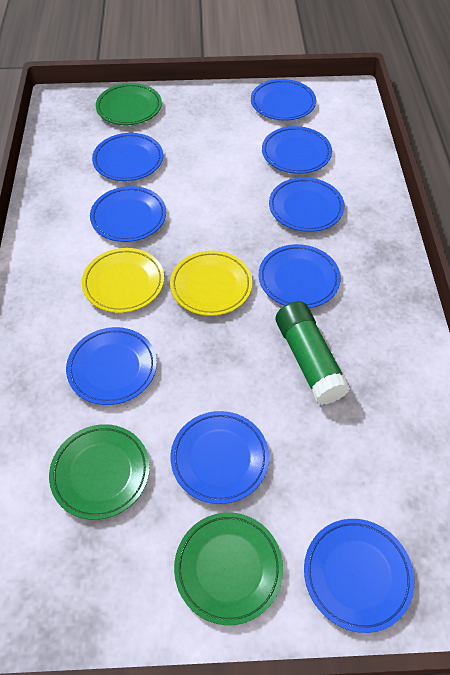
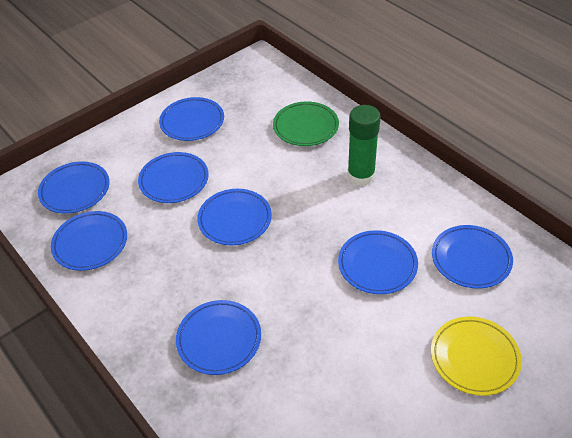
blue plate: [66,327,157,405] [90,186,166,242] [92,133,163,181] [171,411,269,504] [251,79,316,121] [259,244,341,308] [262,126,332,174] [269,177,344,232] [304,519,414,633] = 9 -> [38,161,110,214] [51,211,127,271] [138,152,209,203] [159,97,224,141] [176,300,261,375] [197,189,272,245] [338,230,418,294] [432,225,513,289] = 8
green plate: [49,424,150,520] [96,83,162,125] [174,512,283,625] = 3 -> [273,101,339,146] = 1
yellow plate: [82,248,164,313] [170,250,252,316] = 2 -> [431,316,522,396] = 1

